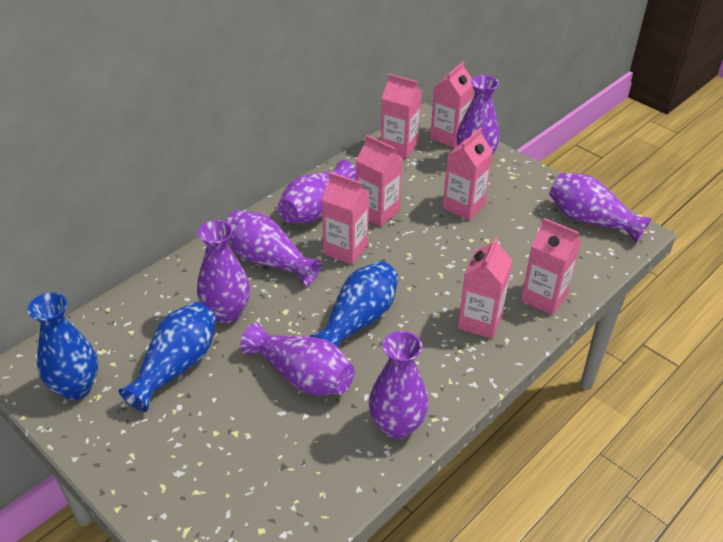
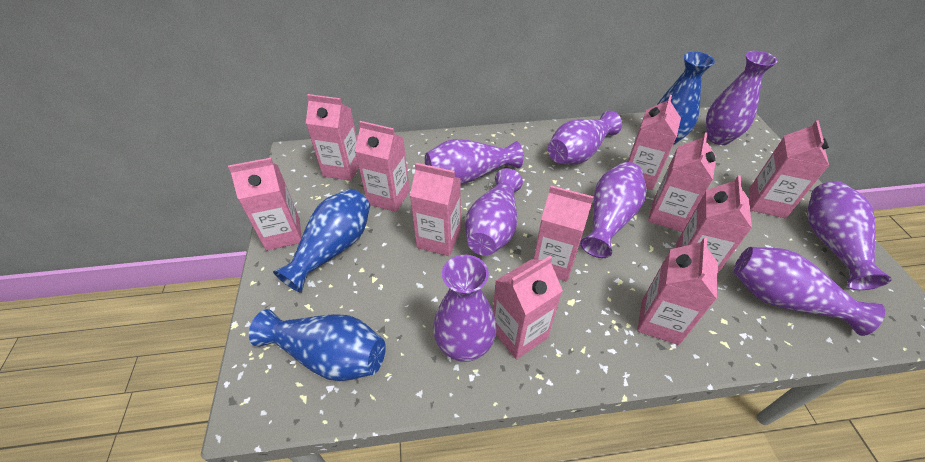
pink carton: [322,172,369,265] [356,135,403,227] [380,74,422,159] [430,61,474,148] [442,128,493,220] [458,237,513,339] [521,218,582,315] = 7 -> [228,158,302,251] [306,94,359,181] [355,121,410,212] [410,163,461,256] [493,256,563,360] [534,186,594,282] [628,95,681,190] [637,237,718,345] [648,132,716,232] [676,175,752,273] [749,120,829,218] = 11
purple vase: [197,220,250,323] [225,210,322,286] [240,323,355,395] [278,160,356,223] [369,331,428,439] [456,75,499,155] [549,173,651,243] = 7 -> [425,139,523,184] [433,255,497,362] [465,168,523,256] [548,111,622,165] [580,162,647,258] [706,51,777,145] [734,247,885,336] [807,181,892,290] = 8

